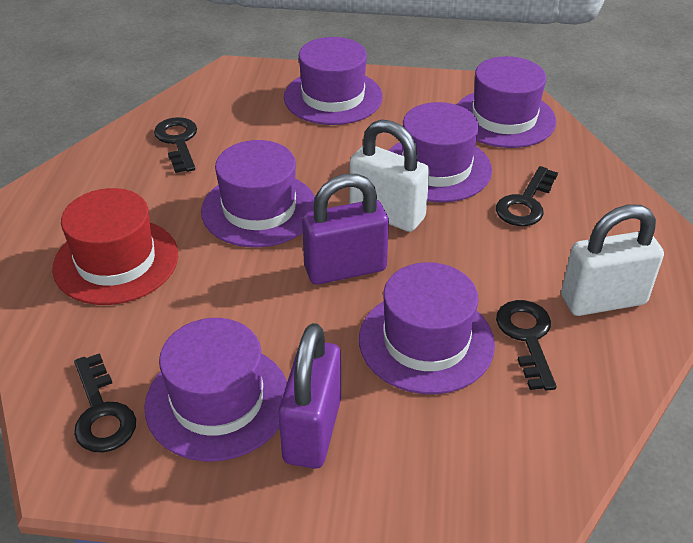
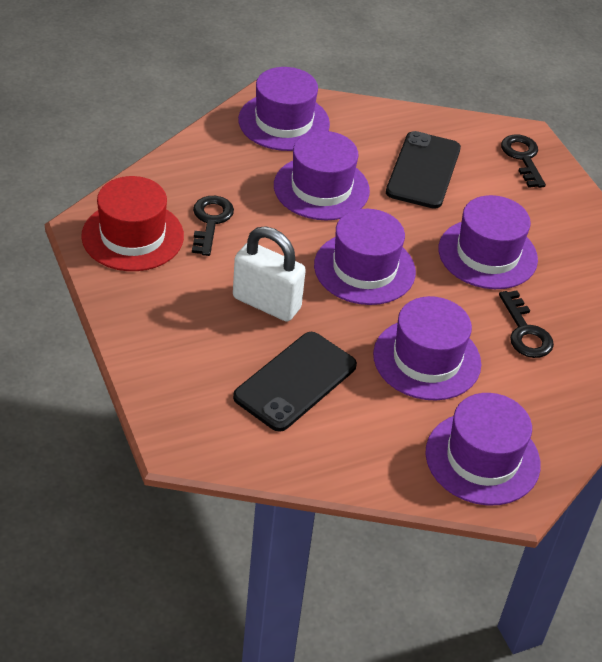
black key: [74,353,136,453] [154,117,197,173] [496,166,558,226] [496,300,556,391] = 4 -> [192,196,234,256] [499,290,554,358] [501,135,546,188] = 3
black phone: none = 0 -> [233,332,357,432] [386,131,461,209] = 2
purple padlock: [278,323,341,469] [302,174,389,285] = 2 -> none = 0
white padlock: [350,120,430,232] [561,205,664,316] = 2 -> [233,226,306,322] = 1

